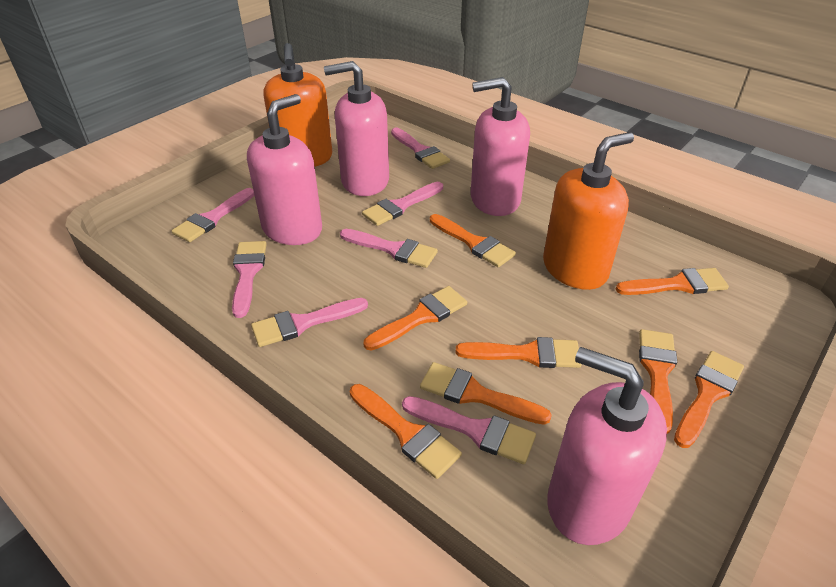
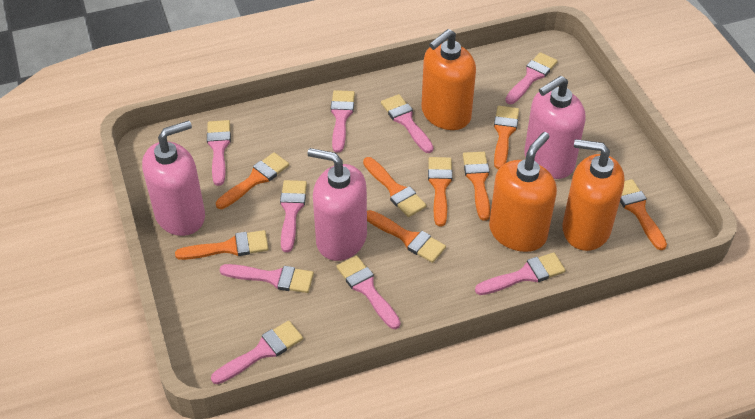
orange soap dispenser: [263,43,332,167] [543,132,634,290] = 2 -> [421,29,476,130] [489,132,557,252] [562,139,625,251] = 3
pink brush: [172,188,254,242] [232,241,267,318] [251,298,368,347] [340,229,438,268] [362,182,443,226] [391,128,450,169] [402,396,536,464] = 7 -> [207,120,231,186] [211,321,303,384] [219,264,314,293] [280,180,307,252] [331,90,355,153] [336,255,401,329] [381,94,434,153] [475,252,566,295] [505,52,558,104] = 9
pink soap dispenser: [247,94,322,245] [324,61,389,196] [471,77,530,216] [547,347,667,545] = 4 -> [142,120,205,236] [308,148,367,261] [524,76,586,179] = 3

